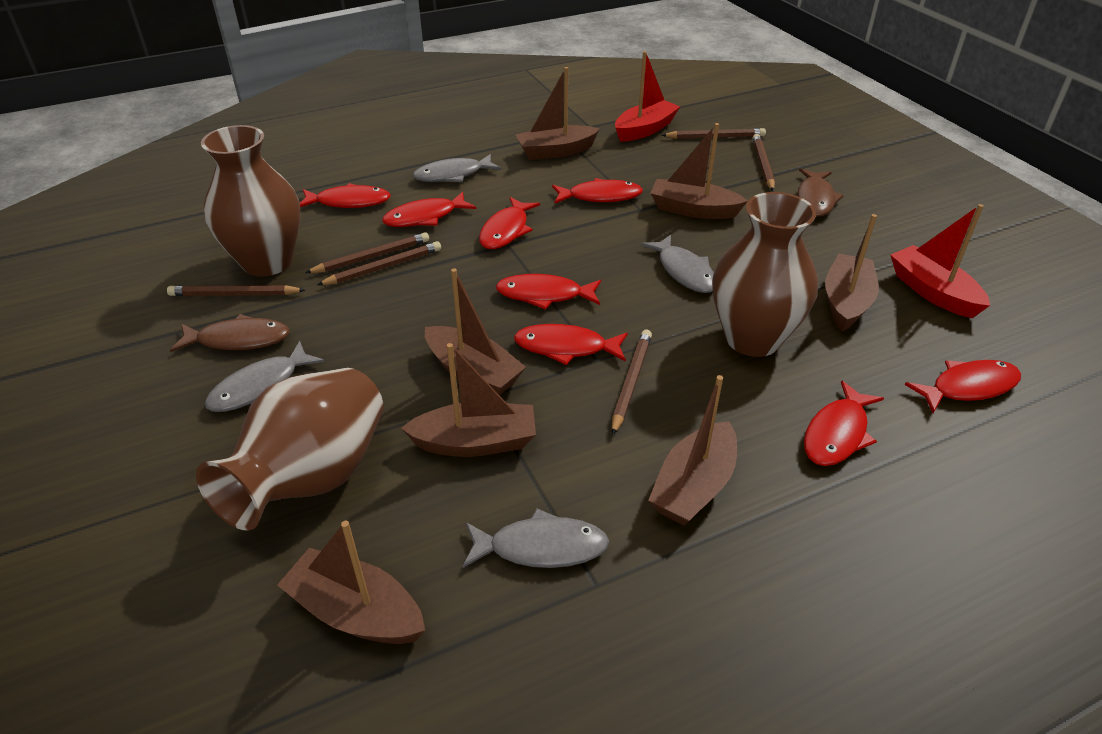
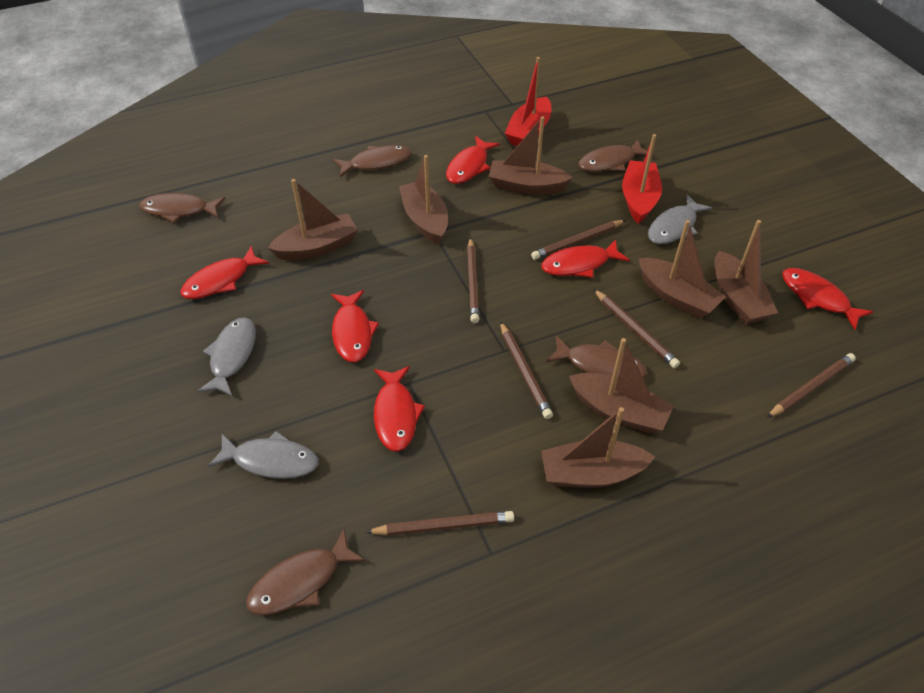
brown fish: [170,314,290,352] [797,168,844,217] = 2 -> [140,193,225,223] [246,529,365,615] [333,145,412,177] [546,336,647,378] [578,139,653,172] = 5
brown vase: [196,368,383,531] [201,125,301,277] [712,192,818,357] = 3 -> none = 0
grey fish: [204,341,324,412] [413,154,501,182] [463,509,609,568] [641,235,714,293] = 4 -> [197,317,256,397] [208,431,319,479] [648,194,712,244] = 3
red fish: [300,183,391,208] [382,192,476,227] [479,197,540,249] [496,274,601,310] [514,324,628,365] [552,178,643,203] [804,380,884,466] [905,360,1021,413] = 8 -> [180,245,269,299] [331,290,379,362] [374,366,425,452] [446,136,500,184] [541,239,629,278] [782,268,874,330] = 6

